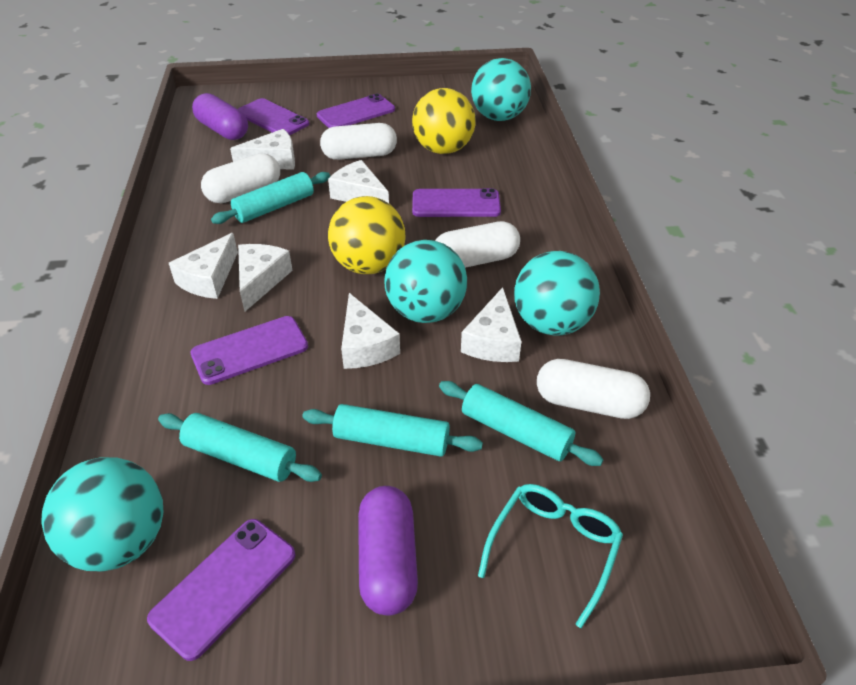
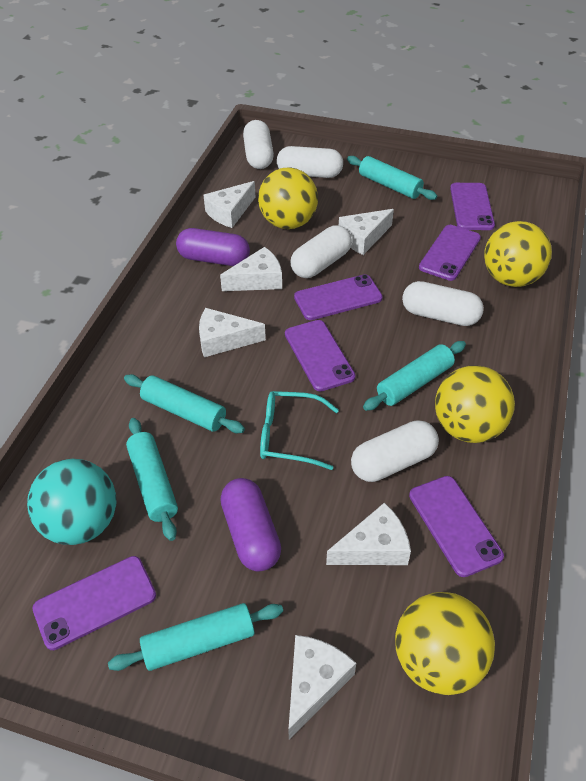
purple phone: [147,519,296,661] [191,316,308,385] [238,98,309,135] [317,94,395,128] [412,188,501,217] = 5 -> [33,556,156,650] [285,320,355,391] [294,274,383,320] [409,476,504,577] [419,225,481,281] [450,183,495,230] = 6
turquoise ball: [41,457,163,572] [384,240,467,323] [471,58,531,121] [514,251,600,336] = 4 -> [27,459,116,545] = 1
turquoise rolling pin: [158,413,322,482] [211,172,330,224] [302,404,483,457] [439,381,604,466] = 4 -> [108,603,283,671] [124,374,245,433] [126,418,178,541] [347,156,437,200] [363,341,466,411] = 5
white capsule: [201,153,280,203] [320,123,397,160] [435,221,520,268] [537,359,650,419] = 4 -> [243,120,274,169] [277,146,343,178] [291,225,352,278] [351,420,439,482] [402,281,484,326] = 5
yellow ball: [328,196,405,274] [412,88,476,154] = 2 -> [258,167,318,229] [395,592,495,695] [435,366,515,443] [484,221,552,287] = 4

